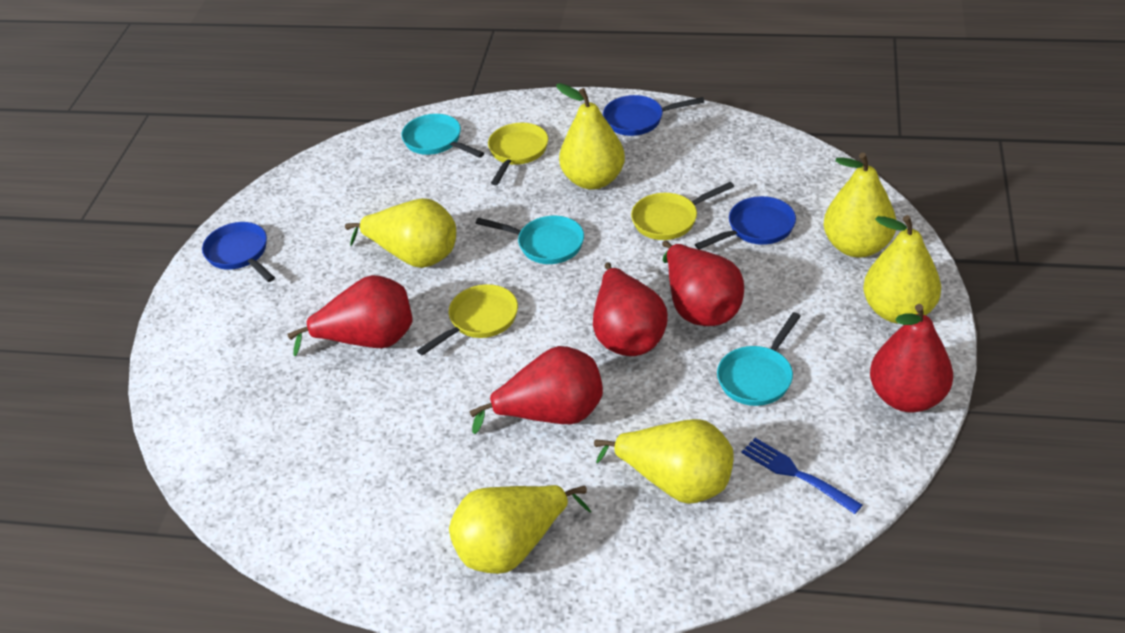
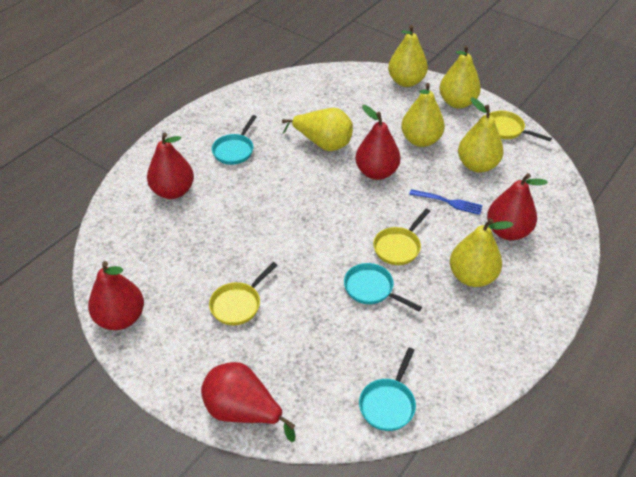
blue pan: [202,222,275,282] [603,95,704,136] [695,196,796,250] = 3 -> none = 0

